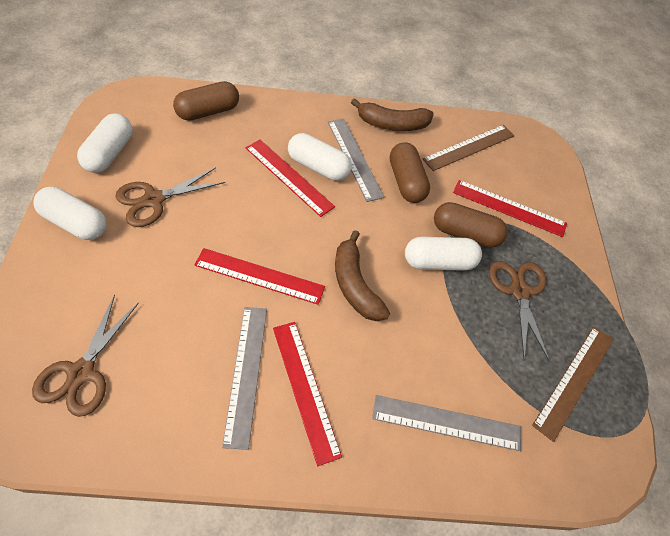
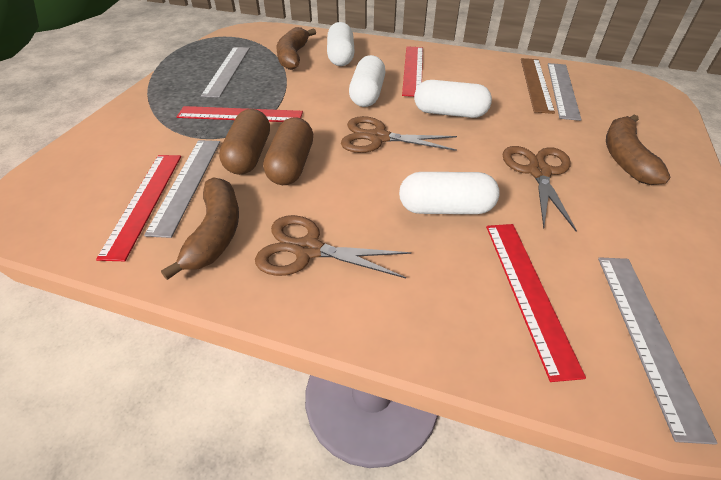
brown banana: [335,230,390,321] [351,98,434,131] = 2 -> [161,177,239,280] [276,27,316,70] [606,114,670,185] = 3
brown capsule: [173,81,239,121] [390,142,430,203] [434,202,508,248] = 3 -> [219,109,270,175] [263,117,313,185] = 2
brown ruler: [423,125,515,171] [532,326,614,442] = 2 -> [521,58,555,114] = 1
grey ruler: [222,307,267,450] [328,119,384,202] [372,395,521,451] = 3 -> [144,140,220,238] [201,47,250,98] [548,63,582,121] [598,257,718,445] = 4

